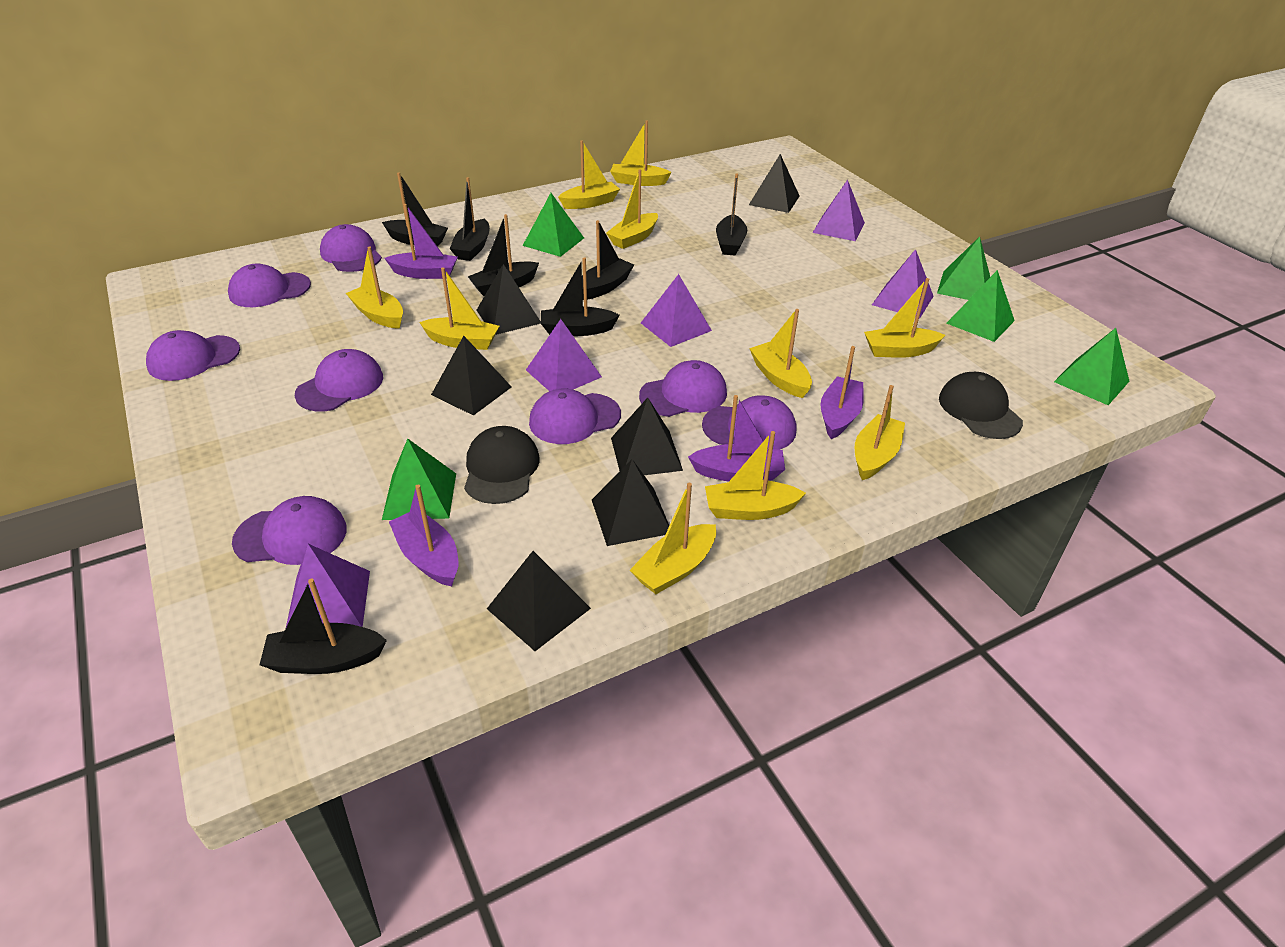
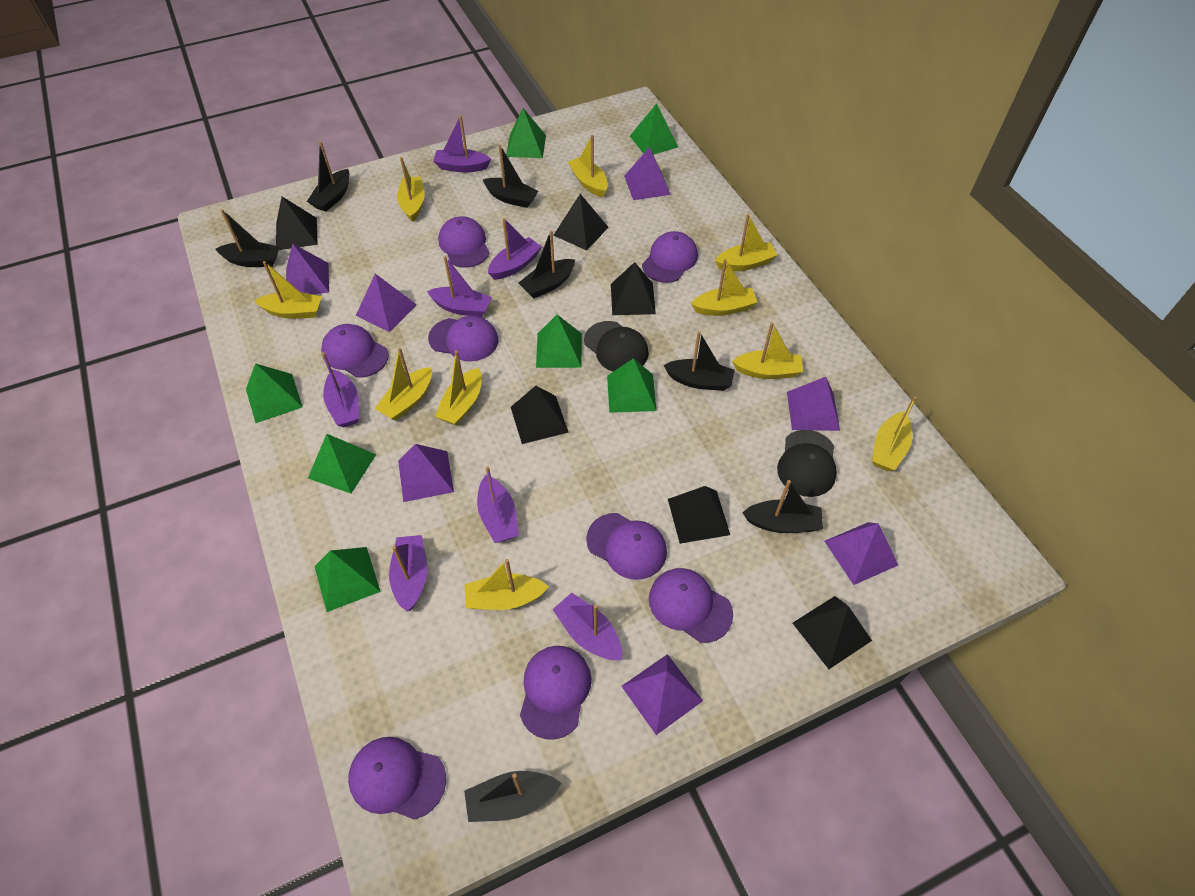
green pyramid: [382,439,456,520] [523,193,584,257] [937,237,990,300] [946,270,1015,342] [1054,328,1129,405] = 5 -> [246,363,303,423] [308,434,376,494] [314,547,381,612] [506,108,546,158] [536,315,582,368] [607,358,657,413] [630,103,678,155] = 7
purple boat: [384,204,458,279] [389,485,459,586] [688,395,785,482] [820,346,864,439] = 4 -> [322,352,359,427] [389,535,427,612] [427,256,492,317] [433,115,491,172] [477,466,519,543] [488,218,542,280] [553,593,622,660] = 7
purple pyramid: [286,544,370,627] [526,319,602,391] [641,274,712,347] [812,180,865,241] [872,249,933,319] = 5 -> [286,243,329,295] [356,274,417,332] [398,444,454,502] [621,654,703,735] [624,147,671,200] [787,377,840,431] [824,522,898,585] = 7

